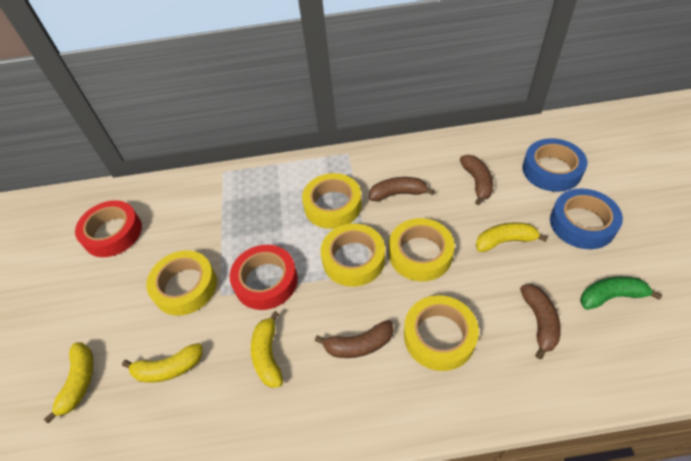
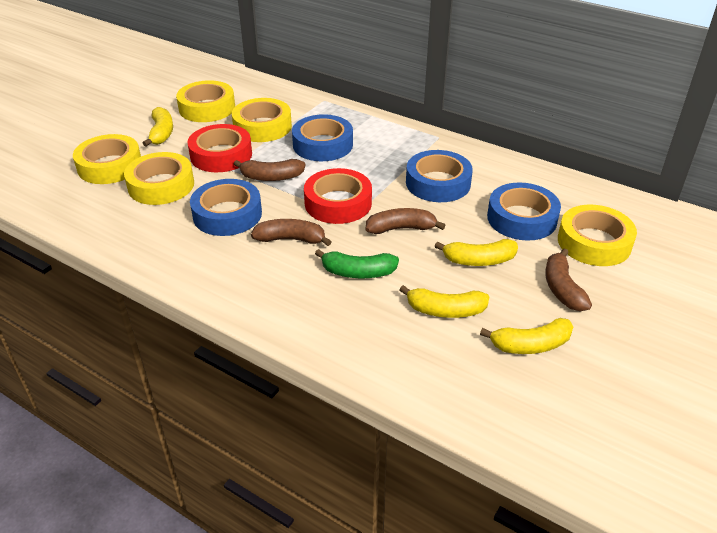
blue tape: [522,138,587,192] [550,188,623,249] = 2 -> [190,179,262,236] [292,114,353,161] [406,150,473,202] [487,183,561,241] = 4

